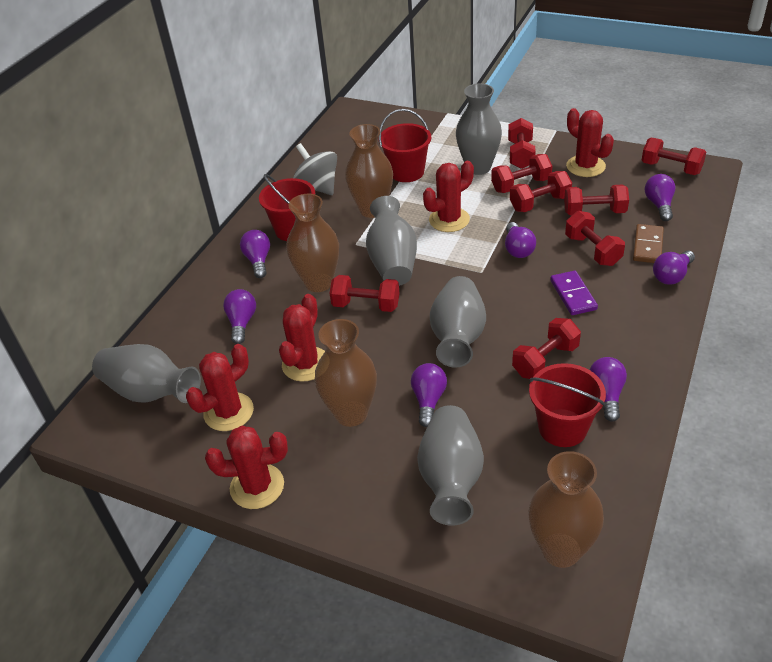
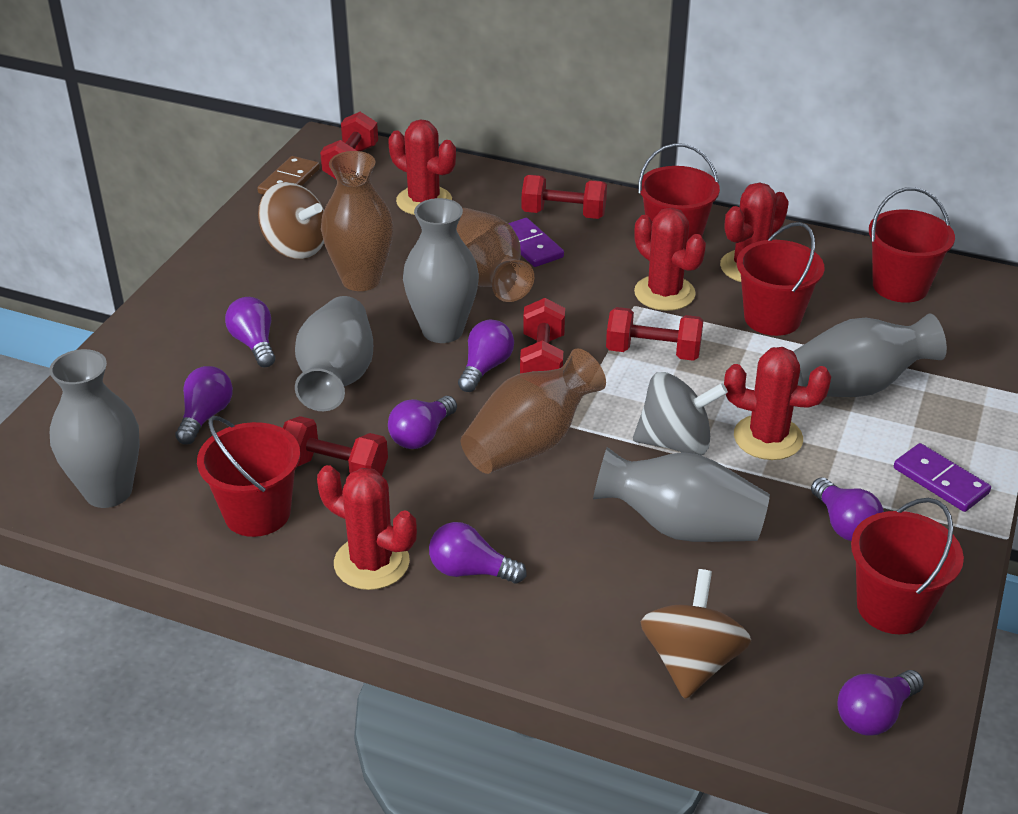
brown spinning top: none = 0 -> [258,182,324,259] [640,569,751,699] = 2
brown vase: [287,194,339,292] [315,319,377,427] [345,124,393,218] [528,451,604,568] = 4 -> [321,151,394,291] [457,208,534,302] [461,348,606,474] = 3
purple domino: [550,271,598,315] = 1 -> [508,218,564,267] [894,443,991,512] = 2
red bucket: [259,174,315,241] [379,109,431,182] [529,363,606,447] = 3 -> [197,416,300,537] [638,143,720,239] [737,222,824,336] [851,498,964,634] [869,187,955,303] = 5
red dumbbell: [330,275,399,312] [491,154,552,193] [508,118,536,169] [510,171,572,212] [512,318,581,379] [564,185,629,216] [565,211,625,266] [642,138,706,175] = 8 -> [283,416,388,476] [320,112,378,179] [520,298,565,374] [522,175,607,219] [606,307,704,361] = 5

